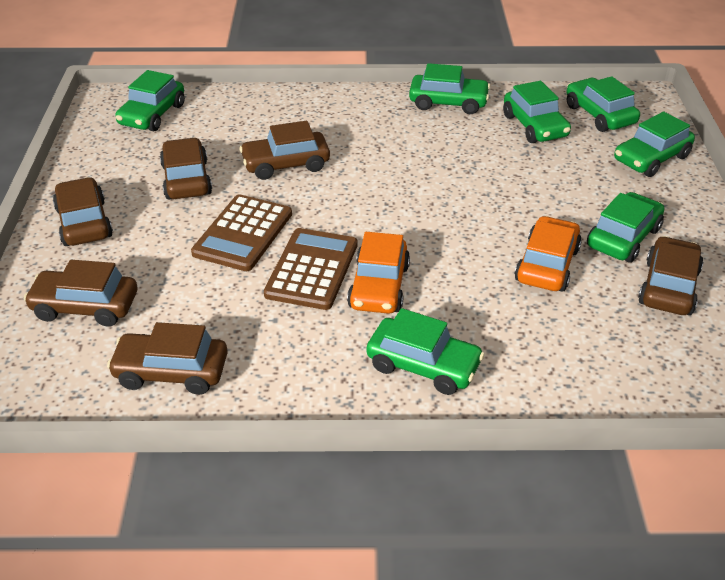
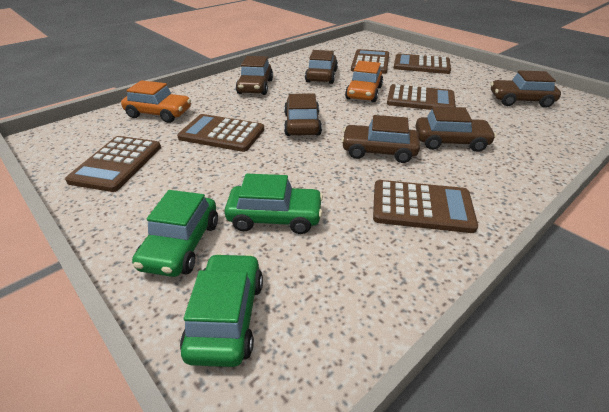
brown calculator: [191,194,292,271] [264,228,358,310] = 2 -> [65,136,161,192] [177,114,264,152] [351,49,389,74] [373,180,478,233] [387,84,456,110] [394,54,451,74] = 6
green car: [115,70,185,131] [366,308,485,395] [409,63,490,114] [503,81,571,143] [567,76,640,132] [587,192,664,262] [614,112,695,177] = 7 -> [132,190,218,277] [180,253,263,367] [224,174,323,234] = 3

